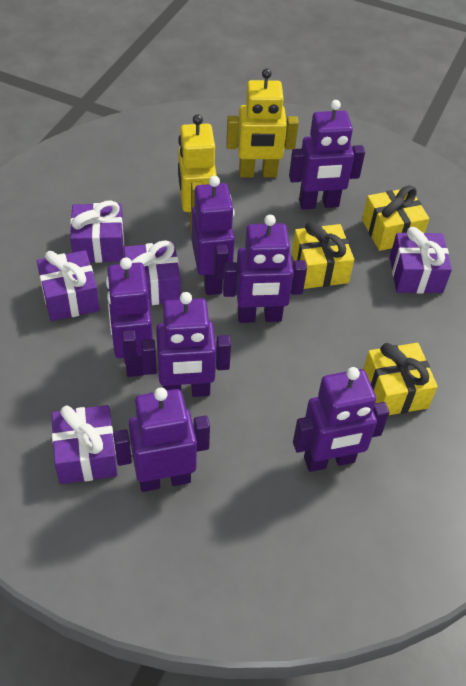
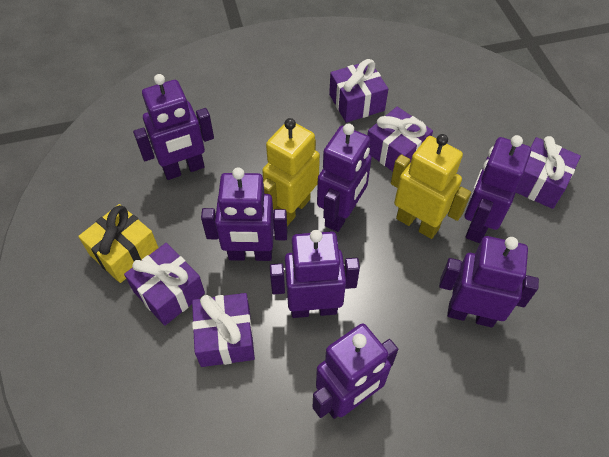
yellow gift: [292,221,354,289] [362,185,429,251] [363,343,438,415] = 3 -> [78,204,159,283] = 1

